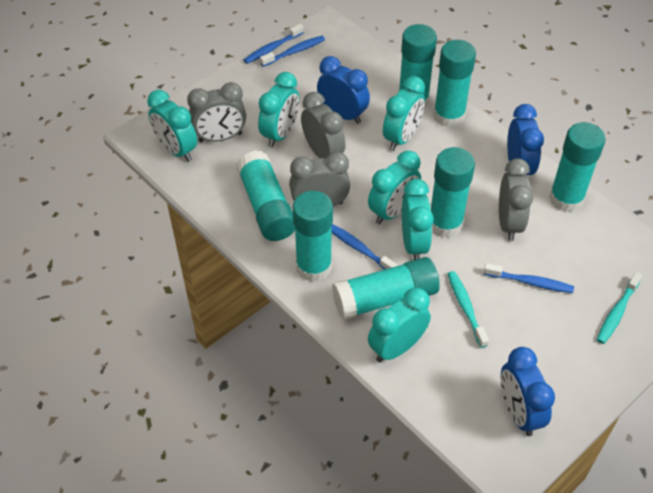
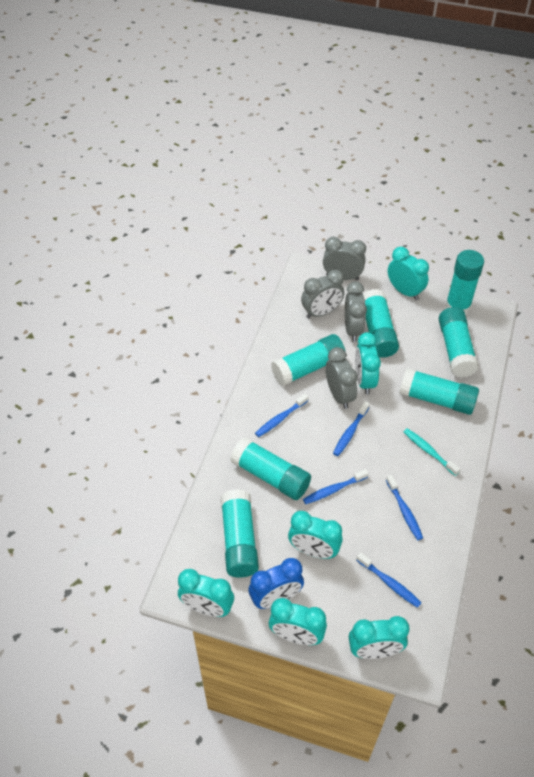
blue clock: [317,56,370,124] [501,347,555,436] [507,104,544,175] = 3 -> [249,558,304,609] = 1
blue toothbrush: [244,24,304,64] [260,36,325,67] [331,224,397,270] [484,263,574,293] = 4 -> [255,393,309,437] [303,469,369,504] [333,401,370,456] [357,552,421,608] [386,475,423,540] = 5
turquoise toothbrush: [448,271,489,348] [597,272,642,344] = 2 -> [404,428,460,476] = 1

